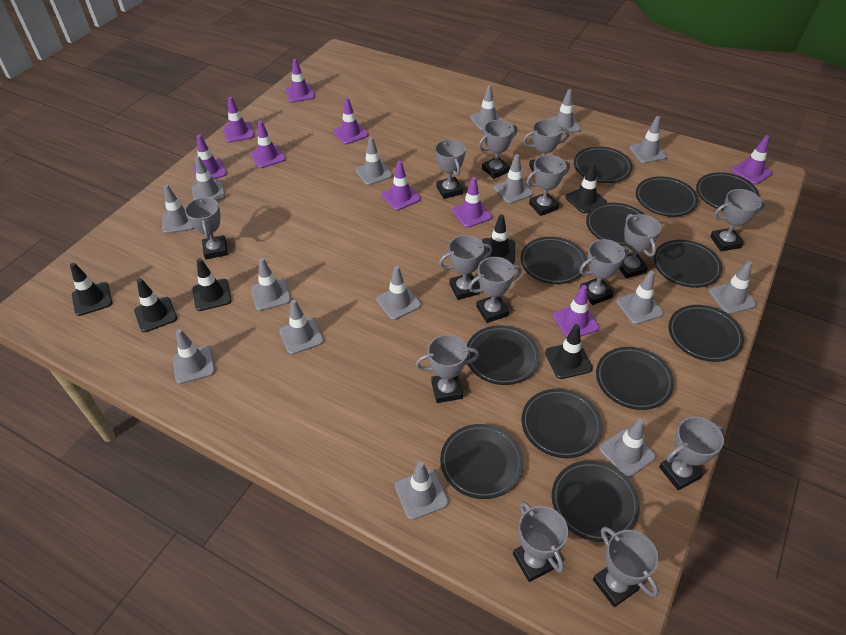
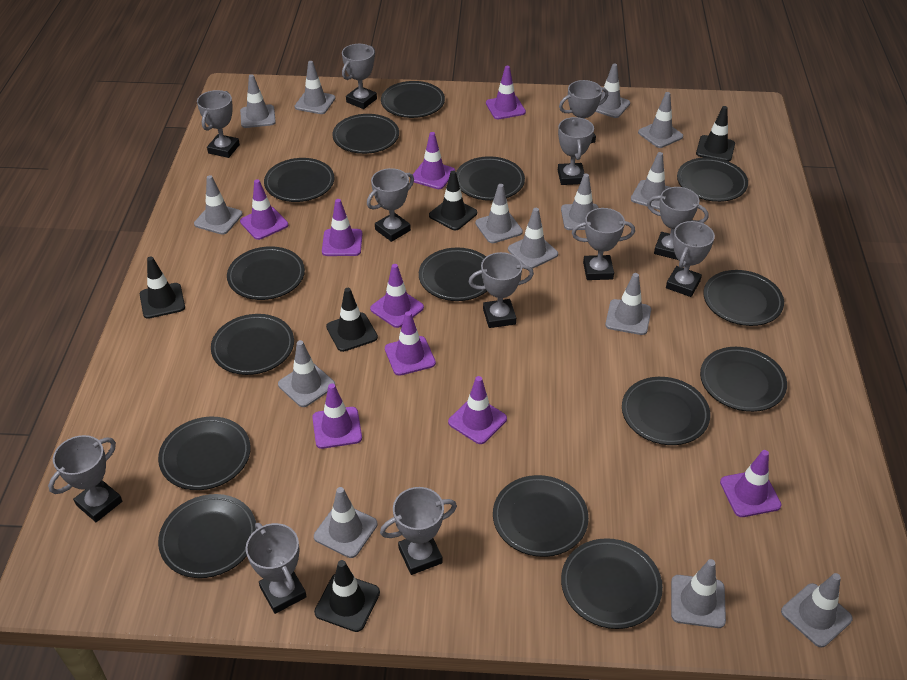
black plate: [440,424,524,499] [467,325,540,385] [520,237,587,284] [521,389,602,458] [552,461,640,542] [574,146,633,183] [586,203,645,246] [596,347,674,410] [636,176,698,217] [653,240,722,288] [668,305,744,362] [696,172,759,210] = 12 -> [158,417,251,490] [158,494,256,578] [211,314,294,375] [227,246,305,300] [264,158,334,202] [333,114,399,154] [381,81,445,118] [419,248,487,301] [456,156,525,201] [493,475,589,557] [561,538,663,629] [622,377,710,445] [677,157,748,202] [700,347,787,412] [703,270,784,326] = 15
black traffic cone: [70,263,112,316] [134,278,177,332] [193,259,232,311] [482,214,515,264] [545,324,593,379] [565,163,606,213] = 6 -> [140,256,185,319] [314,560,380,632] [326,288,378,352] [429,171,477,230] [696,106,735,162] = 5
grey traffic cone: [162,184,194,234] [173,329,215,384] [192,156,225,201] [251,258,291,311] [279,300,324,355] [356,137,393,185] [376,266,421,320] [395,461,449,520] [470,85,503,131] [494,154,533,204] [547,89,581,134] [599,418,656,478] [616,271,664,325] [629,116,667,164] [708,261,757,314] = 15 -> [194,175,243,235] [240,74,276,128] [278,340,335,407] [295,61,335,114] [314,487,377,558] [475,184,523,243] [508,208,558,269] [561,174,598,230] [595,63,630,118] [605,273,651,335] [631,152,670,210] [638,92,683,148] [671,559,726,628] [781,573,853,647] = 14
grey trophy: [185,197,228,259] [416,335,479,403] [435,139,466,199] [439,235,492,300] [468,257,522,323] [479,120,517,179] [513,502,568,582] [523,119,570,172] [526,155,570,216] [579,239,629,305] [593,526,659,607] [619,214,661,278] [659,417,725,490] [710,189,766,251] = 14 -> [48,435,122,522] [197,90,240,158] [246,523,307,614] [342,44,377,109] [367,168,414,242] [380,487,457,575] [468,252,534,328] [558,117,594,185] [559,80,608,144] [572,208,635,280] [647,187,709,260] [666,221,715,297] = 12

